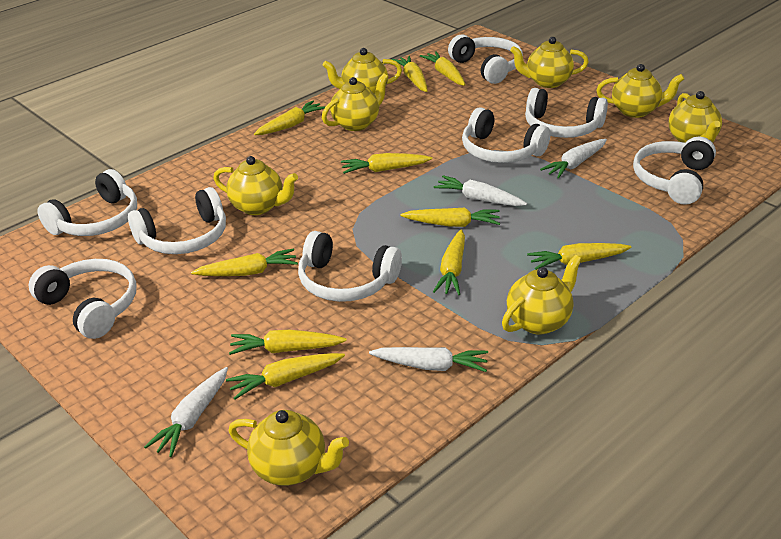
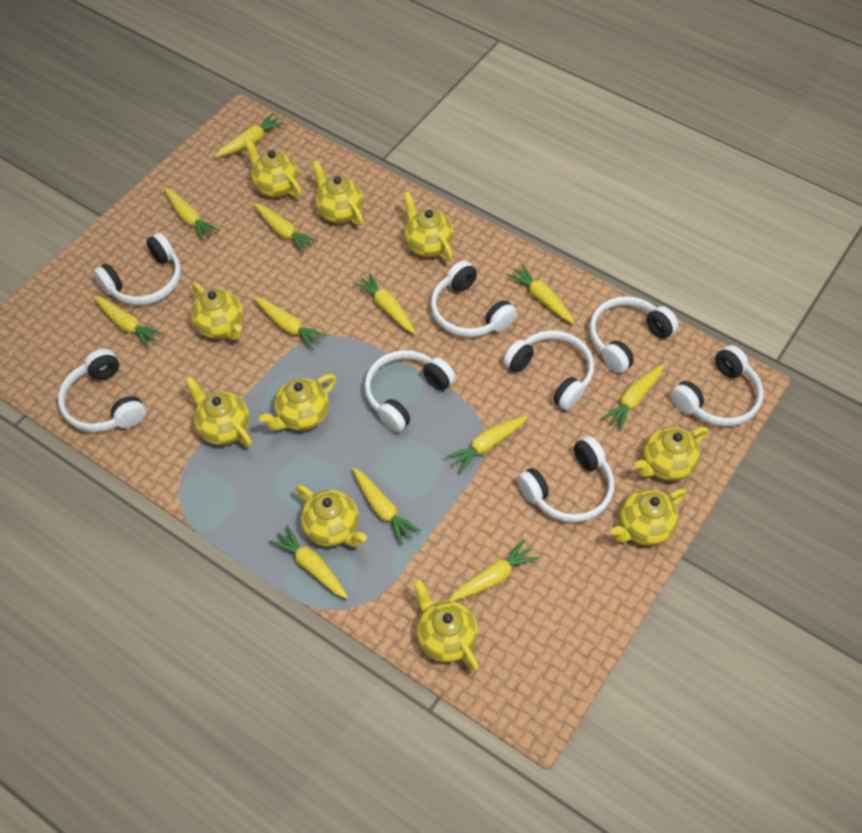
white carrot: [144,367,228,457] [369,347,488,372] [434,175,527,206] [540,139,607,179] = 4 -> none = 0
yellow carrot: [191,248,298,276] [226,353,345,400] [229,329,347,355] [254,100,326,135] [341,153,433,174] [392,56,428,92] [400,208,500,227] [420,51,466,86] [433,229,465,295] [527,243,631,270] = 10 -> [93,296,164,348] [164,188,220,241] [215,113,285,157] [253,203,318,253] [254,297,327,350] [269,525,348,599] [353,273,416,334] [353,468,421,545] [446,415,528,473] [448,539,539,601] [507,264,575,324] [601,364,664,431] = 12
yellow teapot: [213,156,298,215] [228,410,349,486] [322,73,388,131] [323,48,402,94] [502,255,582,335] [510,37,589,88] [596,64,684,118] [668,91,722,143] = 8 -> [185,376,252,447] [191,283,243,340] [244,138,302,197] [259,374,337,431] [296,485,367,547] [312,160,364,226] [403,191,454,261] [414,579,479,671] [611,488,687,546] [635,427,708,481] = 10

